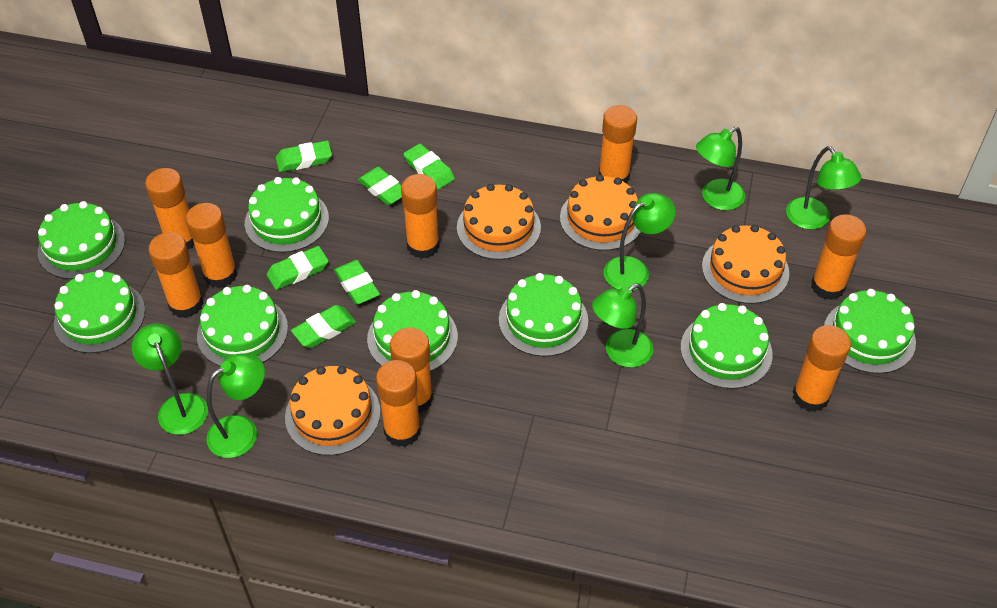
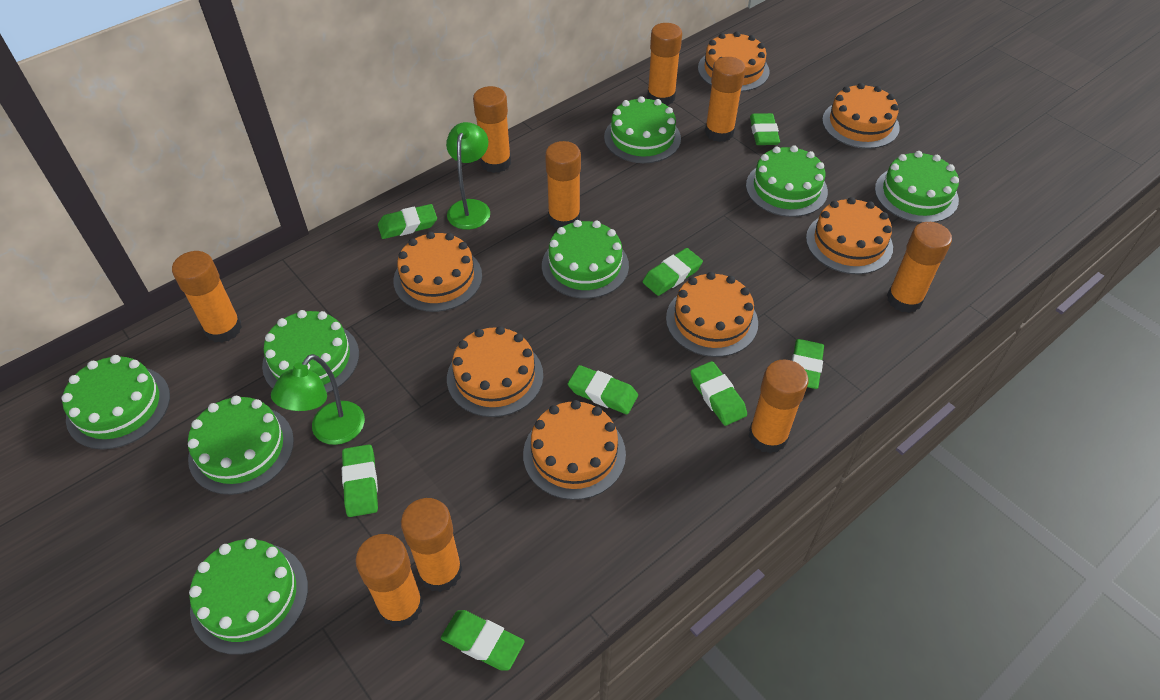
green eraser: [267,246,328,290] [276,141,332,172] [291,305,356,348] [334,260,380,305] [358,167,402,205] [404,144,455,189] = 6 -> [342,445,378,517] [378,204,437,239] [441,610,525,671] [568,365,638,414] [643,248,703,296] [690,361,747,426] [750,113,780,145] [792,339,824,389] = 8
green lamp: [132,323,208,435] [206,353,265,458] [592,283,653,368] [604,193,676,291] [696,127,745,210] [786,146,862,230] = 6 -> [271,354,365,445] [446,122,490,230] = 2
orange cake: [285,366,381,456] [457,184,541,260] [560,174,641,251] [702,225,789,304] = 4 -> [393,232,482,312] [447,326,543,417] [523,400,626,500] [666,272,758,357] [698,31,770,92] [806,197,893,274] [822,83,900,149] = 7

